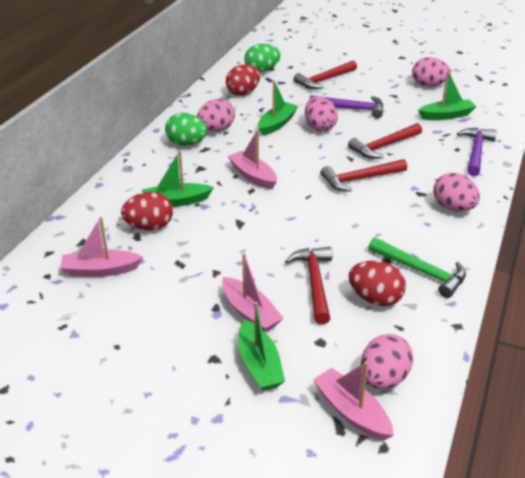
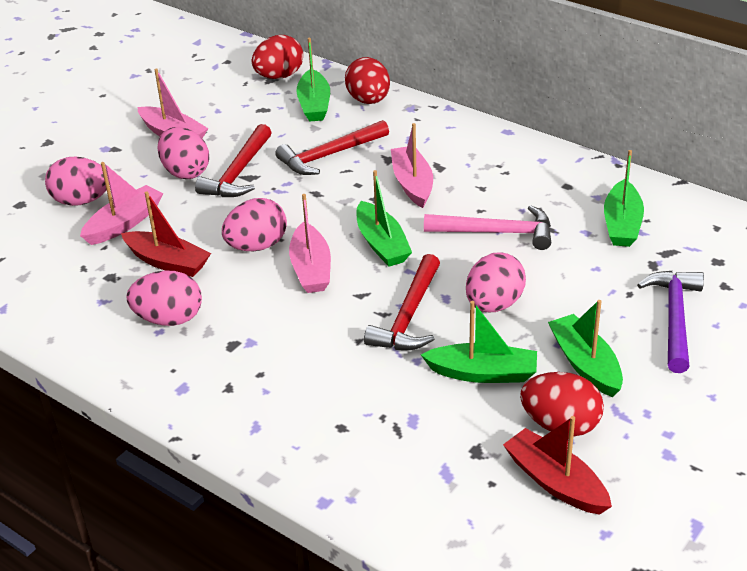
green boat: [142,151,214,207] [238,302,285,391] [258,81,298,136] [418,71,477,120] = 4 -> [296,38,330,122] [356,170,412,267] [421,301,537,383] [548,300,623,397] [604,150,644,247] = 5
green egg: [165,113,207,146] [244,44,280,72] = 2 -> none = 0
green hammer: [368,237,466,298] = 1 -> none = 0
pink hammer: none = 0 -> [424,205,551,250] = 1
purple hammer: [309,95,383,118] [457,128,497,176] = 2 -> [637,271,704,373] = 1
red boat: none = 0 -> [121,191,211,277] [503,416,612,515] = 2
red hammer: [285,247,332,324] [294,61,357,89] [320,159,407,192] [348,123,422,159] = 4 -> [195,124,272,197] [275,120,389,175] [364,254,440,350] = 3

